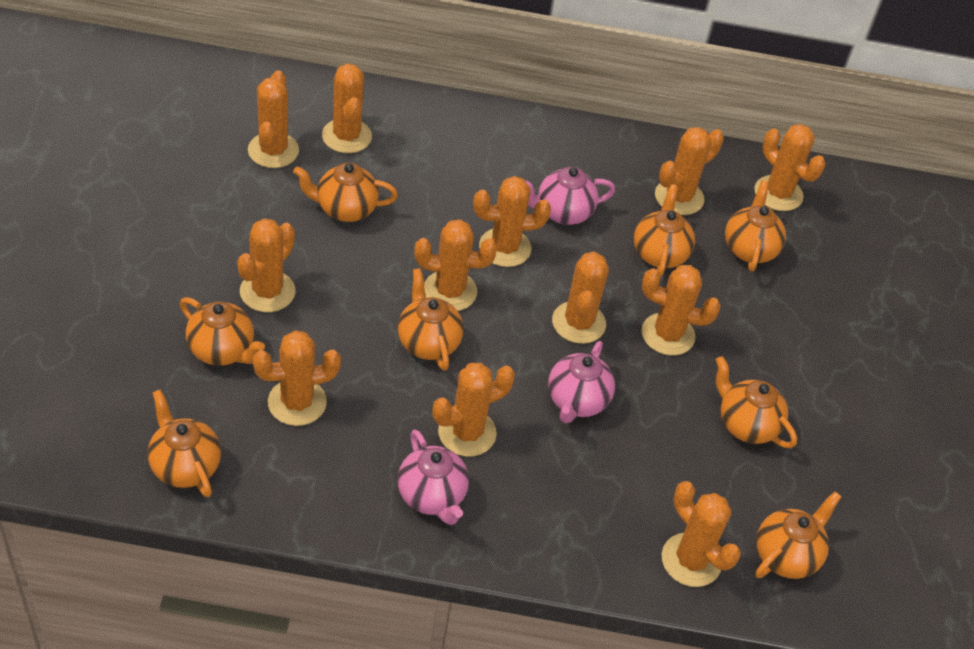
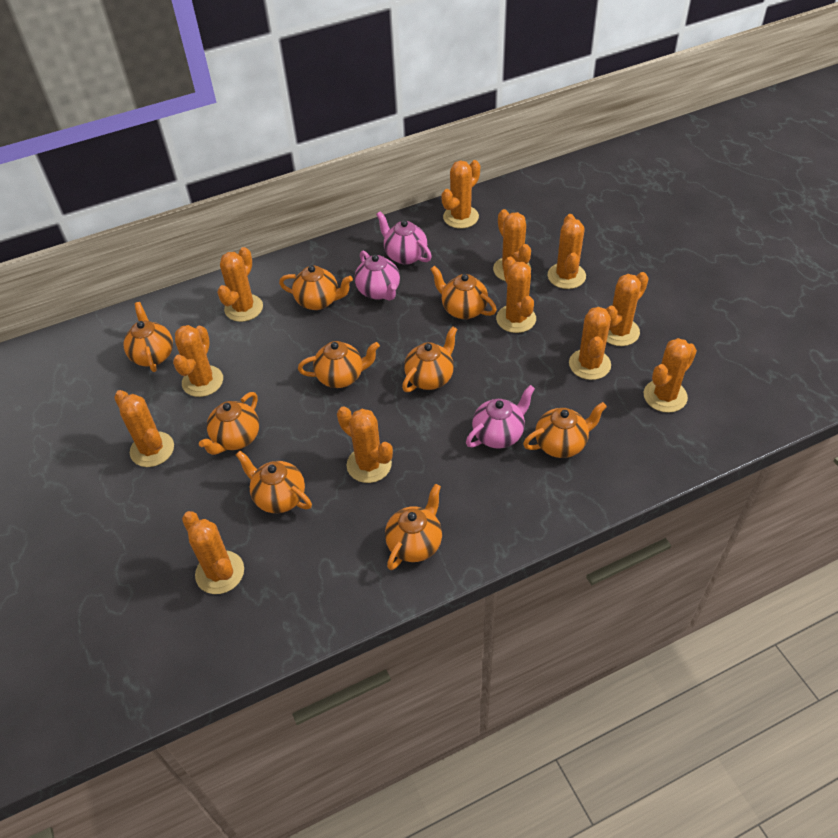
orange teapot: [148,389,221,497] [180,297,265,366] [293,163,398,222] [398,268,464,371] [634,184,695,277] [716,356,797,448] [725,180,786,272] [755,491,842,579] = 8 -> [124,302,173,372] [199,392,259,455] [236,451,312,513] [279,265,353,310] [298,341,380,388] [385,484,442,570] [402,326,457,392] [430,266,497,319] [523,402,607,458] = 9

